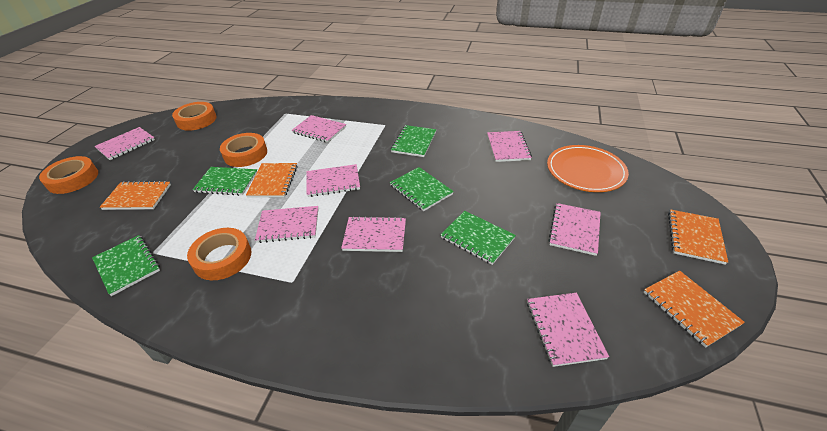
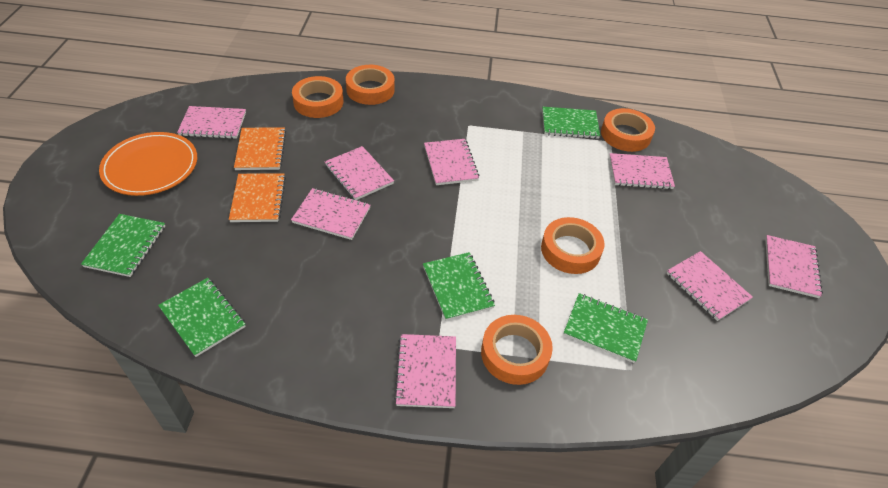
orange notebook: [100,181,171,210] [246,163,298,198] [644,271,745,348] [668,209,728,265] = 4 -> [229,173,286,222] [234,127,286,170] = 2
orange tape: [39,156,98,194] [172,102,216,131] [187,228,251,280] [220,133,267,167] = 4 -> [292,76,343,118] [346,65,395,105] [481,315,553,385] [541,217,605,274] [601,108,655,152] = 5

